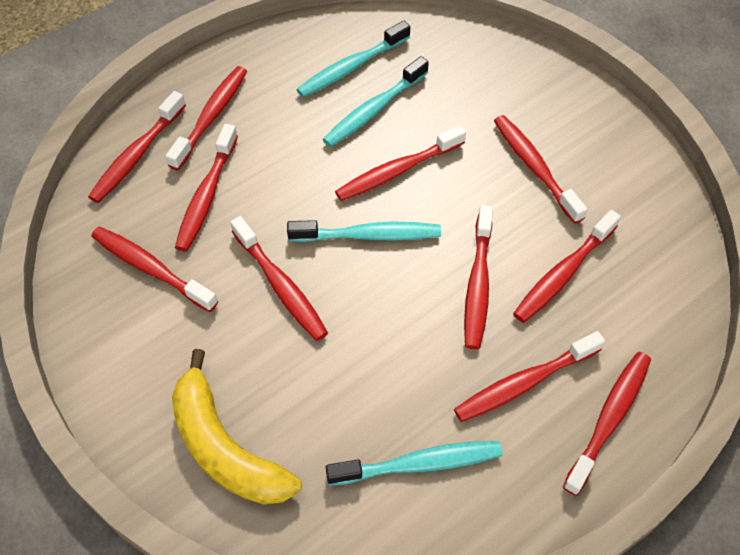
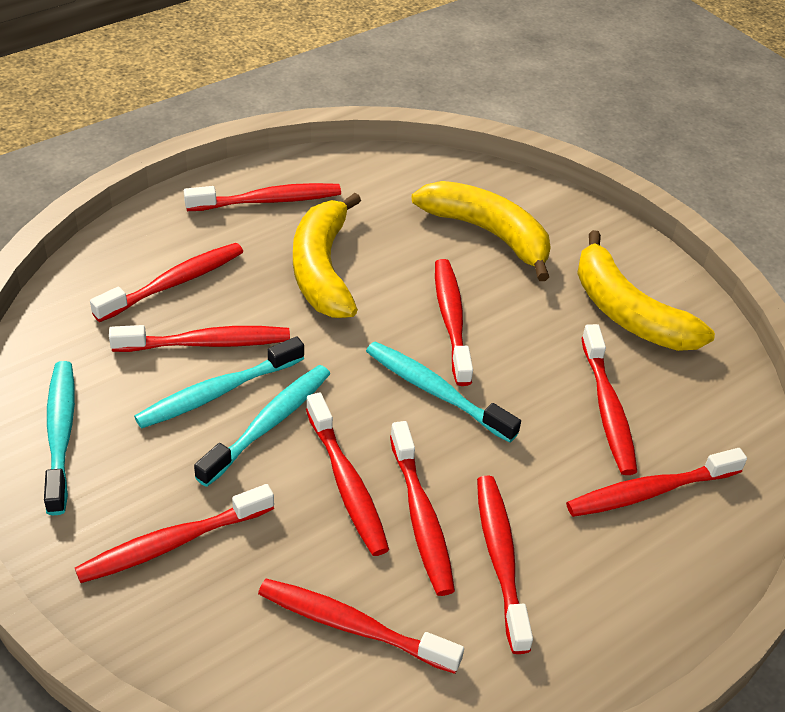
yellow banana: [172,349,301,505] = 1 -> [293,193,361,318] [412,181,551,281] [577,230,715,351] = 3

